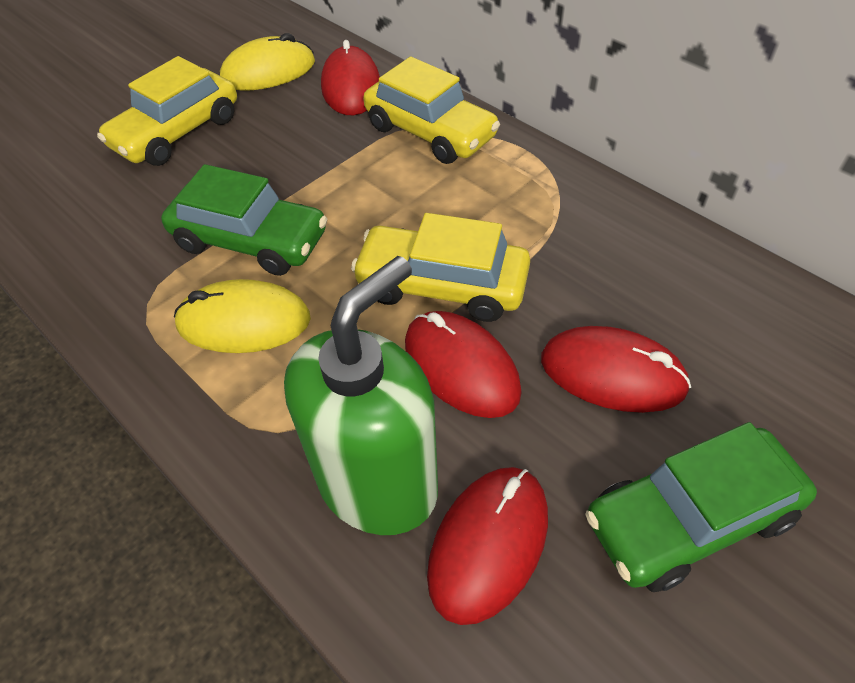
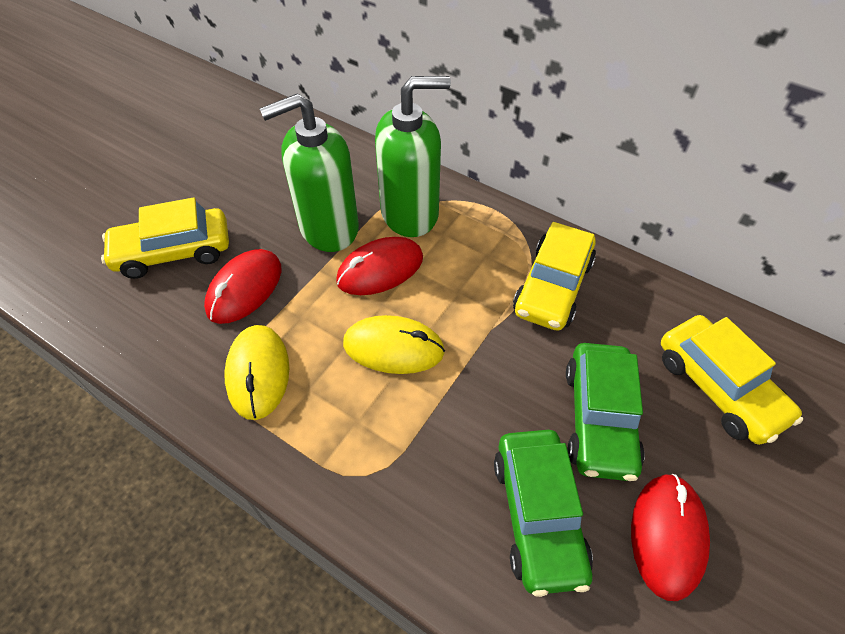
green soap dispenser: [284,256,438,535] = 1 -> [259,93,359,252] [375,76,451,237] = 2
red mouse: [321,40,380,115] [405,311,522,418] [427,467,548,625] [541,326,691,413] = 4 -> [204,249,281,324] [336,237,423,295] [631,474,710,601] = 3

